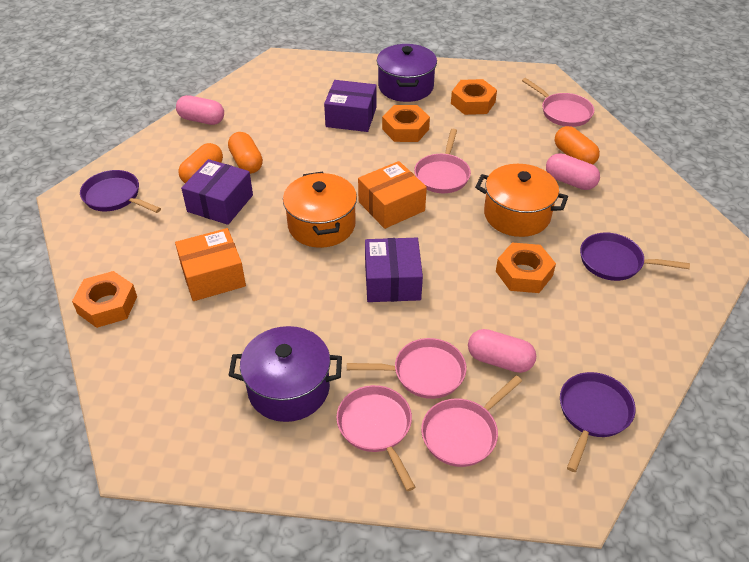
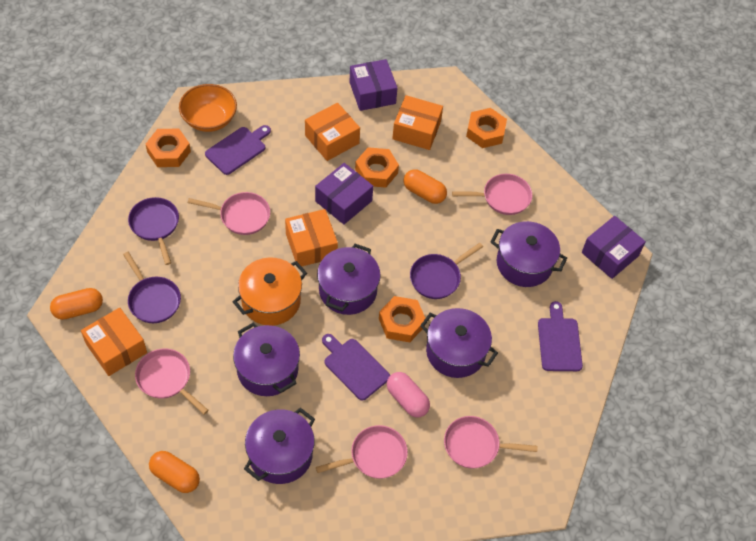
orange bowl: none = 0 -> [179,84,237,132] = 1
orange box: [175,228,246,301] [358,161,427,229] = 2 -> [81,308,147,376] [285,209,338,267] [305,103,360,161] [392,95,443,150] = 4
orange pot: [283,172,357,248] [475,164,568,237] = 2 -> [233,257,307,326] = 1
pink capsule: [176,95,224,125] [468,329,536,373] [546,153,600,190] = 3 -> [387,372,430,418] = 1
purple cutting board: none = 0 -> [205,125,271,175] [322,334,390,401] [538,301,583,371] = 3
purple pot: [228,326,342,422] [377,44,437,102] = 2 -> [233,323,300,396] [244,408,315,484] [317,244,381,315] [420,308,498,378] [491,221,567,287] = 5

